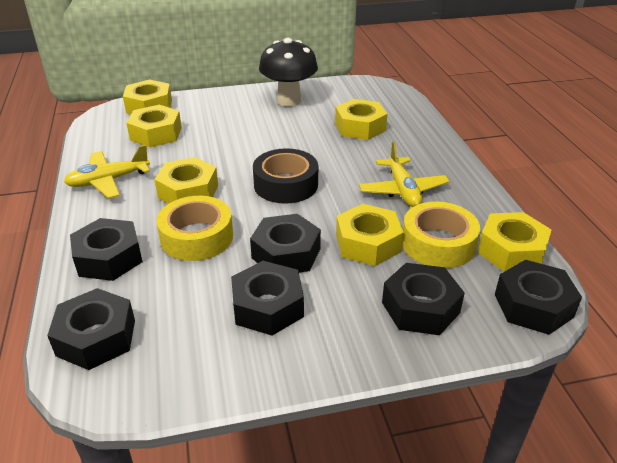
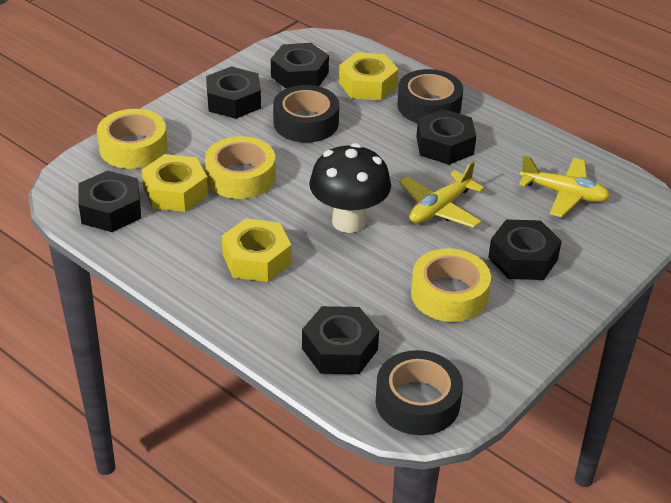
black tape: [253,148,318,204] = 1 -> [273,85,339,143] [376,350,463,435] [397,69,463,123] = 3
yellow nut: [123,79,172,114] [126,105,182,148] [154,157,218,204] [335,99,387,140] [336,204,404,266] [477,212,551,272] = 6 -> [141,154,208,212] [222,218,292,282] [339,52,398,101] = 3
yellow tape: [156,196,233,261] [402,202,480,268] = 2 -> [97,109,168,169] [205,136,276,199] [411,248,491,322] = 3

